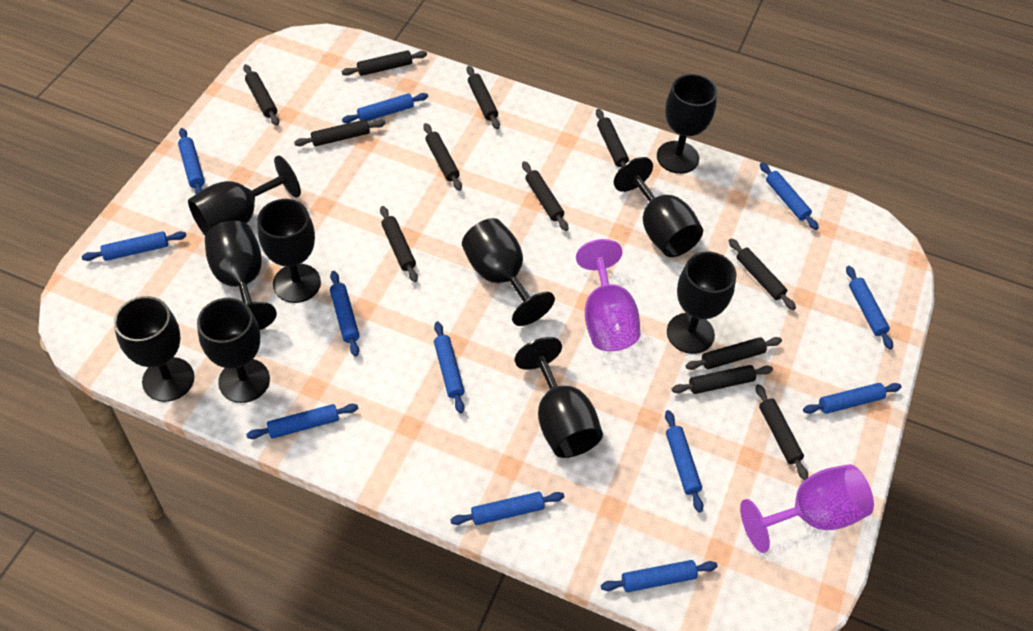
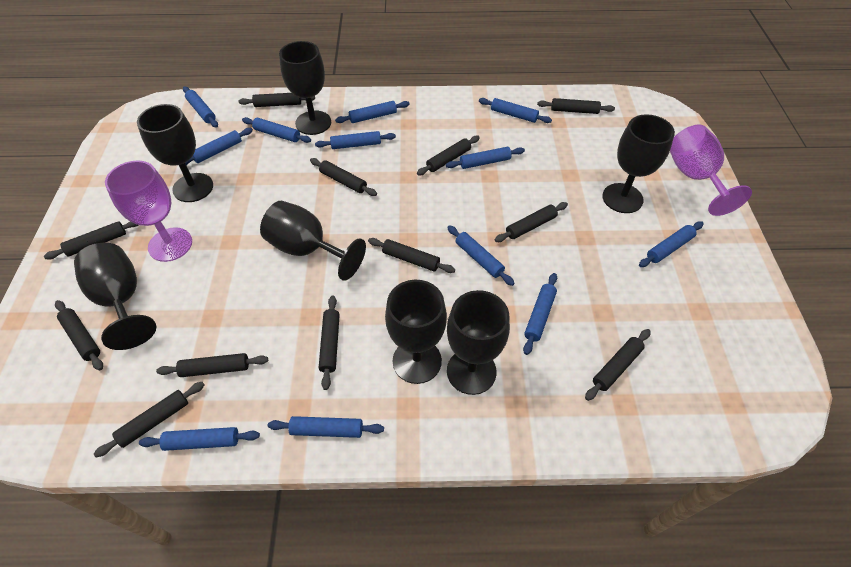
black goblet: [114,296,194,402] [188,156,301,235] [197,298,270,403] [205,220,277,330] [257,199,321,303] [462,218,555,326] [515,337,603,458] [614,157,703,257] [657,74,717,174] [667,251,736,354] = 10 -> [74,242,156,350] [137,104,213,202] [260,201,366,281] [279,41,331,135] [385,280,447,384] [447,290,510,395] [602,114,675,213] = 7

